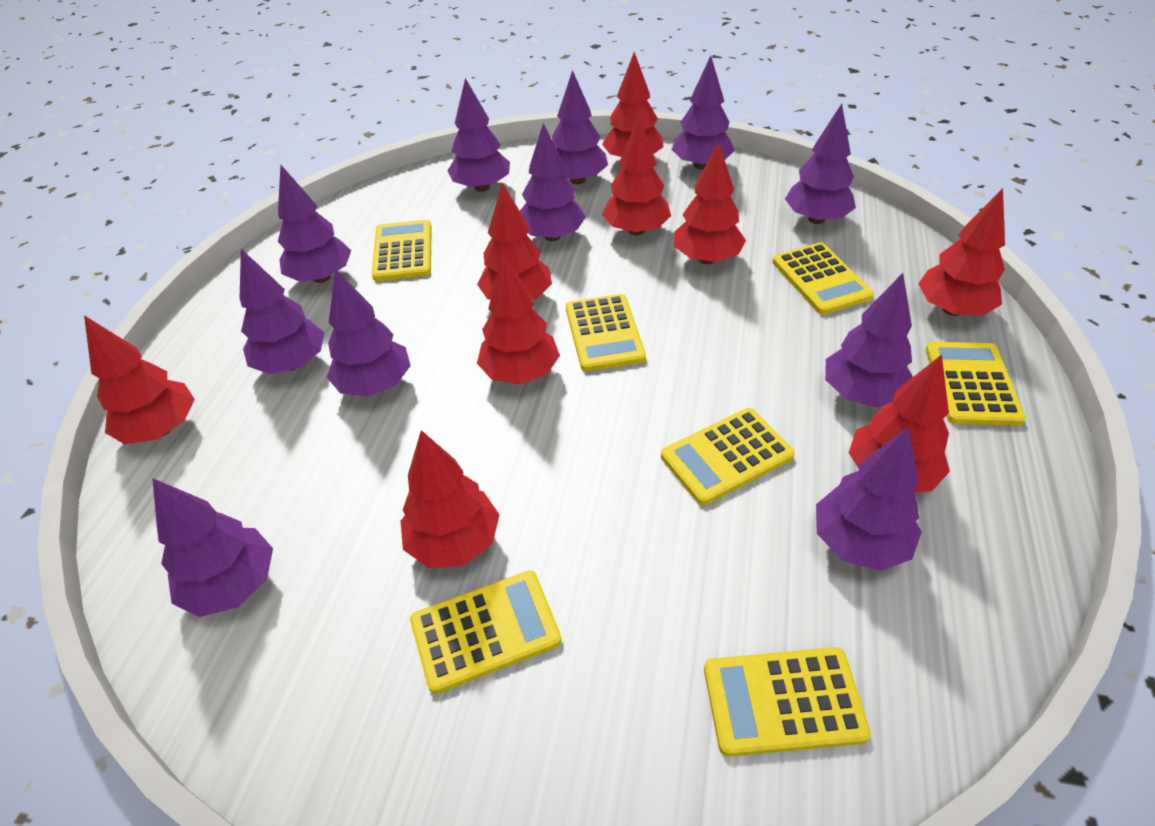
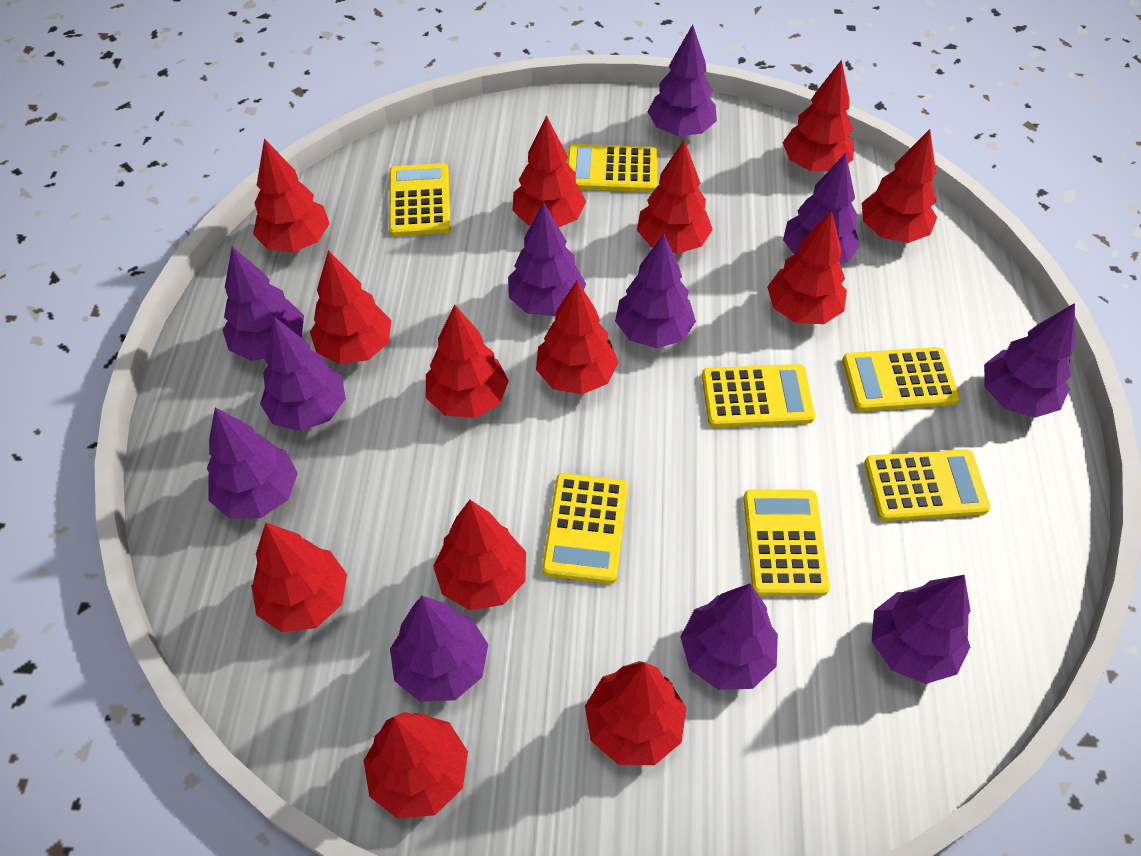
red tree: [84,315,195,444] [401,430,500,568] [477,183,552,300] [477,256,560,384] [602,52,664,157] [602,116,671,235] [674,142,746,264] [849,354,950,493] [918,188,1005,316] = 9 -> [251,523,347,632] [253,139,330,252] [310,250,391,364] [364,712,468,819] [426,305,509,418] [433,500,526,610] [512,115,586,227] [536,280,619,395] [585,661,686,765] [637,139,713,254] [767,211,847,324] [783,60,854,171] [862,129,937,243] = 13

